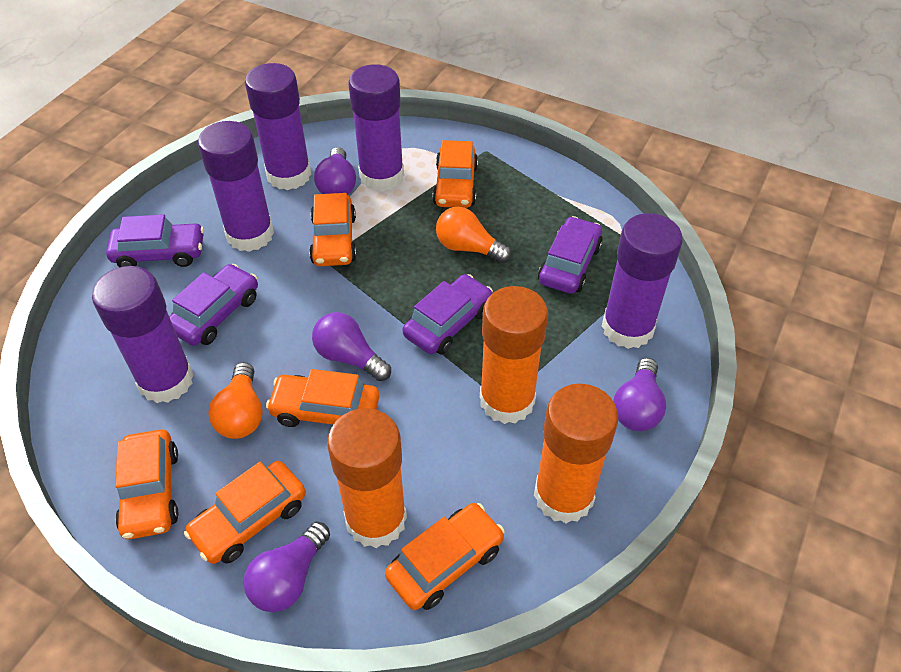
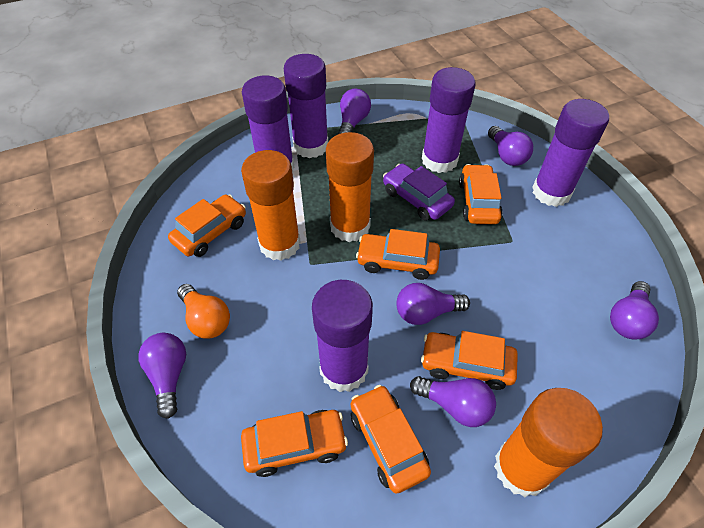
orange light bulb: [208,362,263,439] [436,207,512,263] = 2 -> [177,284,230,339] = 1
purple car: [106,214,204,267] [169,264,258,346] [403,274,493,355] [538,216,603,294] = 4 -> [383,163,455,221] = 1
purple light bulb: [243,522,330,612] [312,312,391,381] [314,147,356,195] [613,358,666,431] = 4 -> [138,333,186,419] [338,88,371,134] [396,283,470,325] [410,376,496,427] [488,126,533,166] [610,281,659,340] = 6

